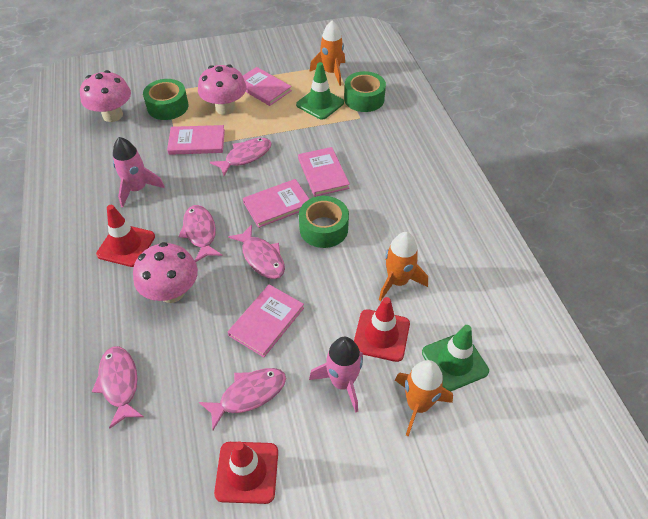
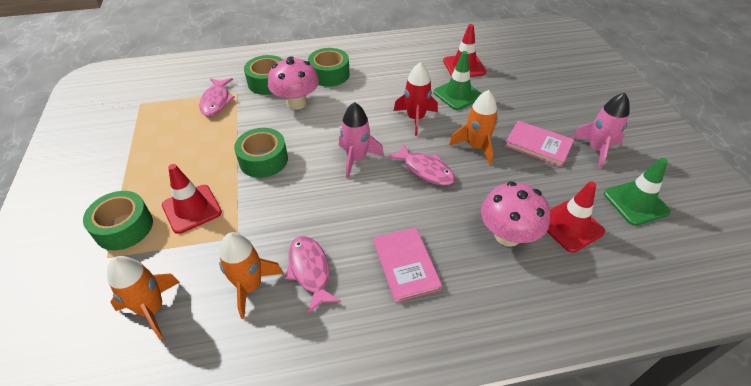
green tape: [143,79,188,120] [299,196,349,248] [344,71,386,112] = 3 -> [83,191,153,250] [234,128,288,178] [244,55,283,95] [308,48,350,87] = 4
pink book: [167,125,225,155] [228,284,304,357] [243,67,292,106] [243,179,309,228] [298,147,350,197] = 5 -> [373,227,442,303] [504,121,574,167] = 2
pink fish: [92,346,144,429] [178,205,222,262] [199,368,286,430] [210,138,272,176] [228,224,285,279] = 5 -> [199,78,235,117] [285,236,341,314] [387,143,455,186] = 3
pink mushroom: [80,70,131,122] [133,242,198,303] [198,64,247,115] = 3 -> [268,56,319,110] [481,182,550,247] = 2
red rocket: none = 0 -> [394,62,438,136] = 1

